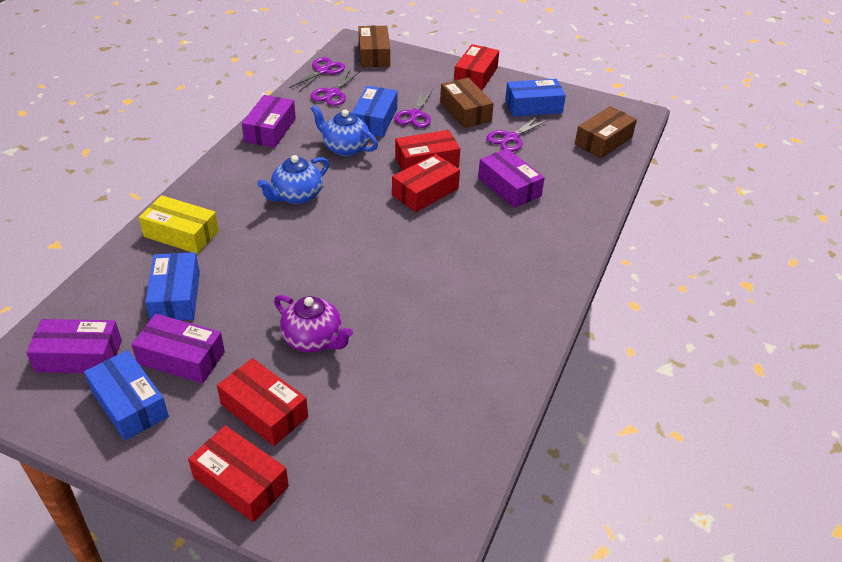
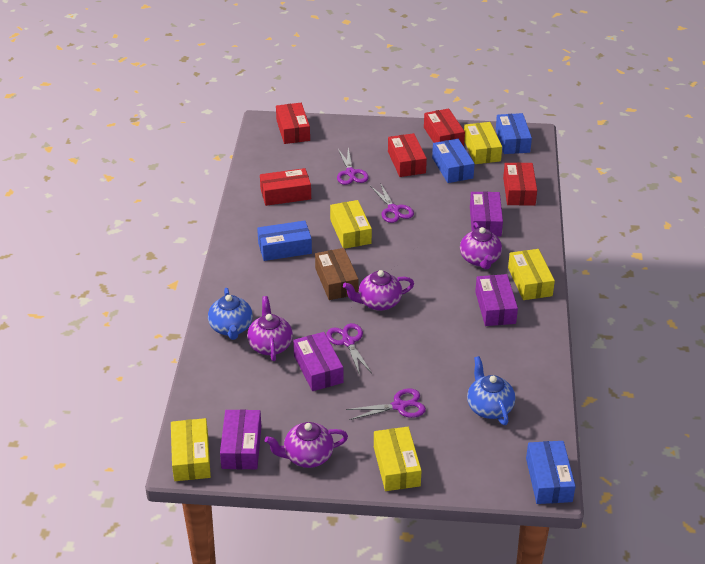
brown box: [358,25,390,67] [440,78,494,128] [575,106,637,158] = 3 -> [315,248,359,300] = 1
purple teapot: [274,295,353,352] = 1 -> [247,296,293,361] [265,422,348,468] [343,270,414,311] [460,222,502,269] = 4
yellow box: [139,195,219,254] = 1 -> [171,418,211,481] [330,200,372,249] [374,427,422,491] [464,122,502,164] [508,249,555,300] = 5

